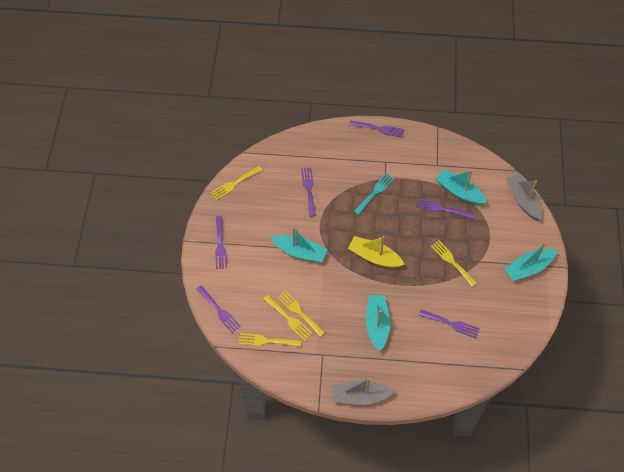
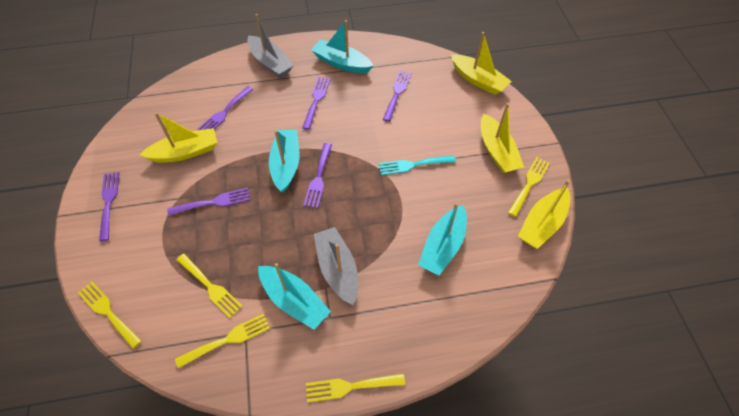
yellow boat: [348,236,405,268] = 1 -> [140,112,217,163] [451,32,512,95] [481,103,524,173] [518,180,570,249] = 4

